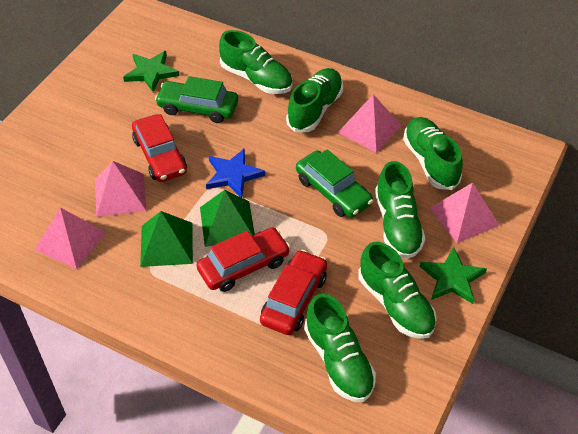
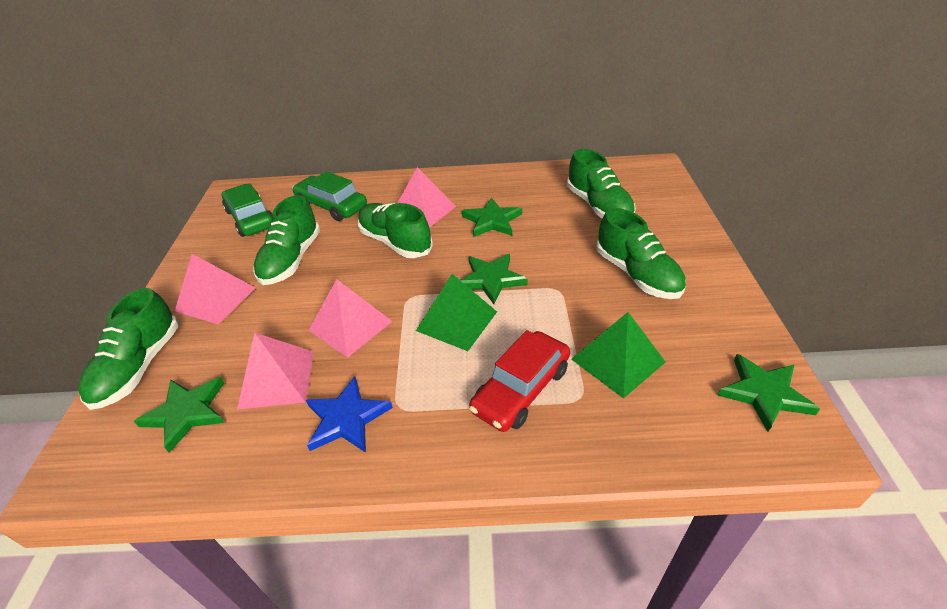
green shoe: [219,30,293,94] [286,68,343,132] [304,294,376,402] [358,242,437,339] [375,161,425,259] [403,117,463,190] = 6 -> [78,288,179,410] [253,195,320,285] [357,203,433,258] [567,149,636,218] [596,208,686,299] = 5
green star: [123,51,179,92] [420,247,487,304] = 2 -> [134,377,225,453] [460,254,528,304] [462,197,522,237] [718,354,820,432] = 4
red car: [132,114,187,182] [197,227,290,292] [260,250,327,335] = 3 -> [469,330,570,432] = 1

